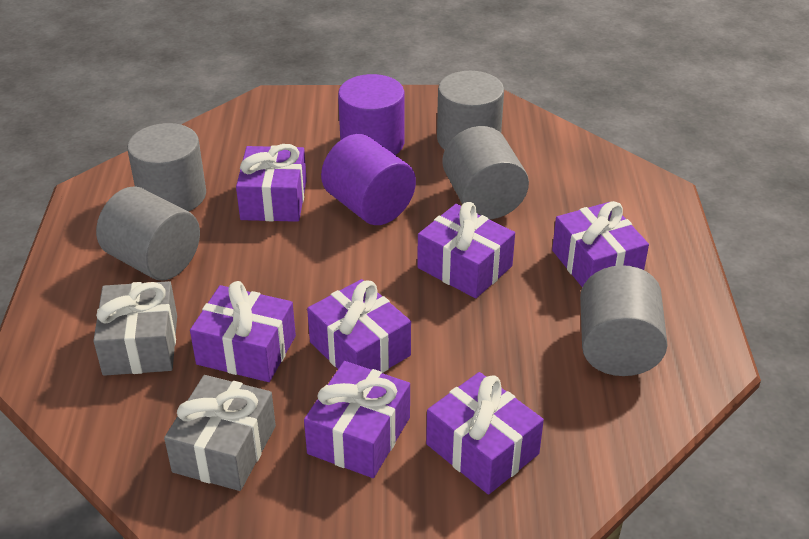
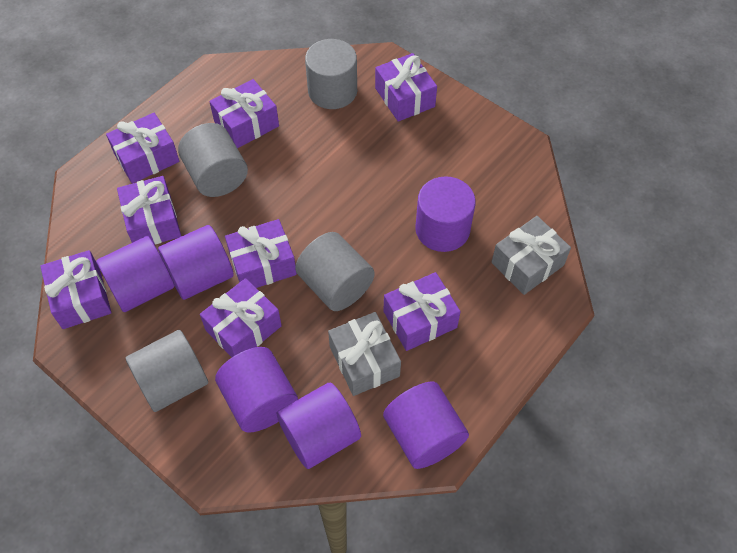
grey cylinder: [96,186,200,280] [127,123,206,212] [437,71,504,150] [442,126,529,219] [580,265,668,376] = 5 -> [126,330,208,412] [178,123,248,197] [295,232,375,311] [305,39,357,109] = 4
purple cylinder: [321,134,416,225] [338,74,405,155] = 2 -> [96,236,174,312] [158,225,234,300] [215,347,298,433] [277,383,361,469] [383,381,469,469] [415,176,476,252] = 6
purple gift: [190,281,296,382] [236,144,307,222] [304,361,410,478] [307,279,411,373] [417,202,515,298] [426,372,544,495] [552,201,649,288] = 7 -> [40,250,111,329] [106,113,179,184] [117,176,181,244] [200,278,282,357] [209,79,279,148] [225,219,297,288] [375,53,437,121] [384,272,461,351] = 8

